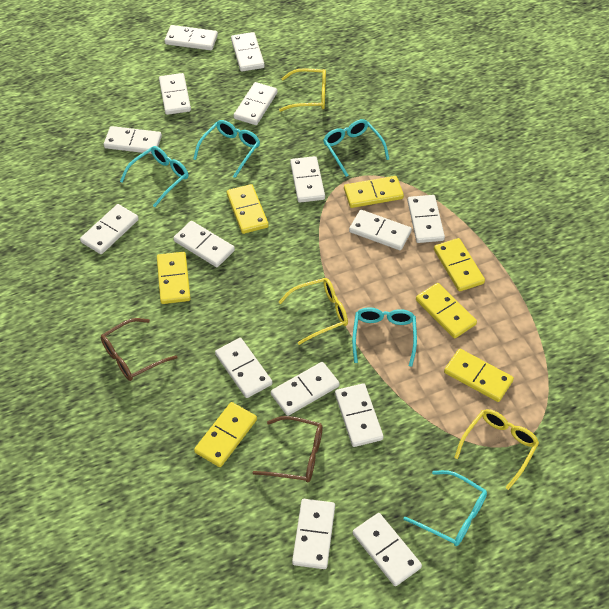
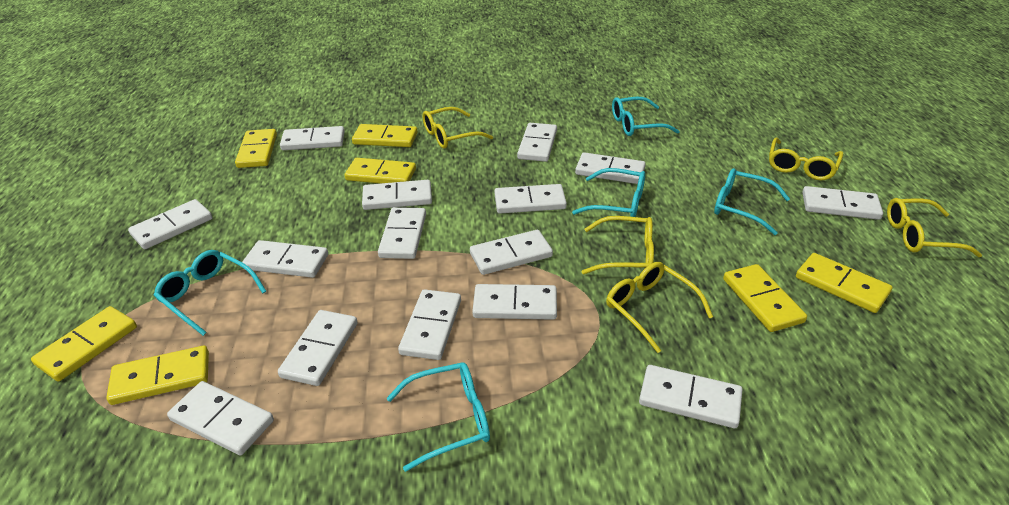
brown glasses: [101,318,178,381] [253,416,323,483] = 2 -> none = 0
yellow glasses: [279,68,326,112] [279,278,348,345] [454,409,539,490] = 3 -> [422,107,493,149] [582,216,654,274] [606,262,713,353] [769,138,843,180] [887,198,982,257] = 5

